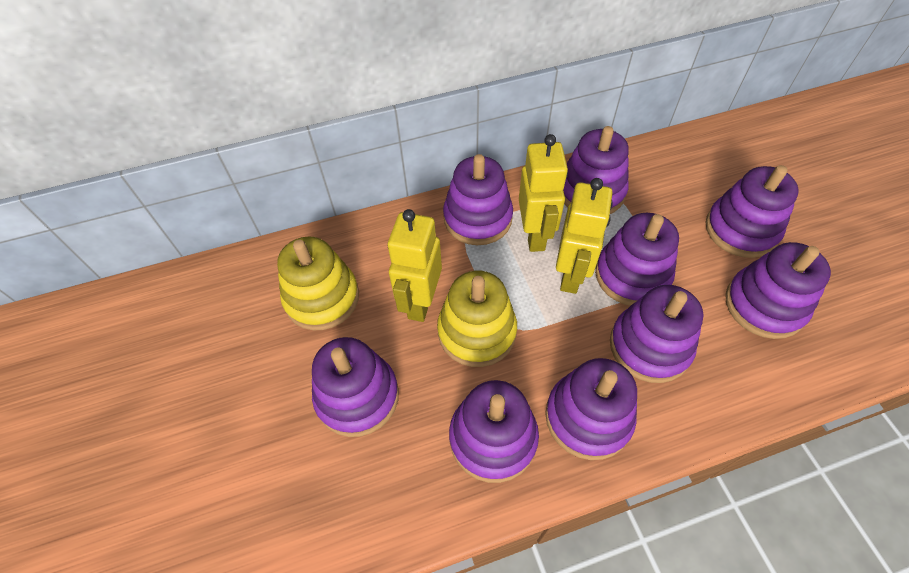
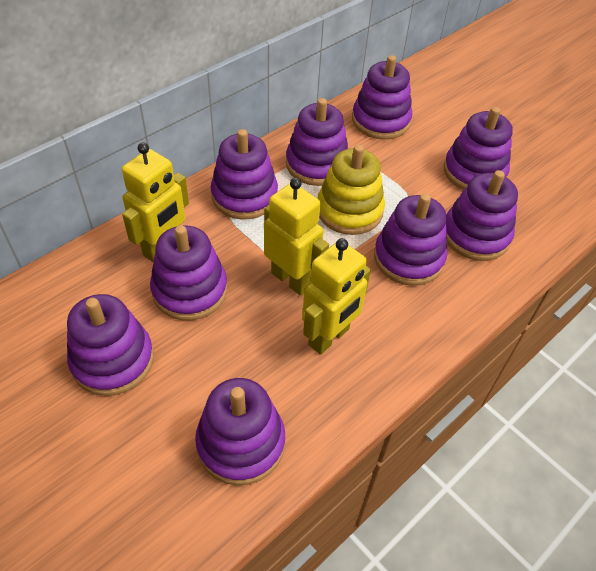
yellow stacking toy: [277,236,359,330] [437,270,517,367] = 2 -> [317,145,385,235] = 1

